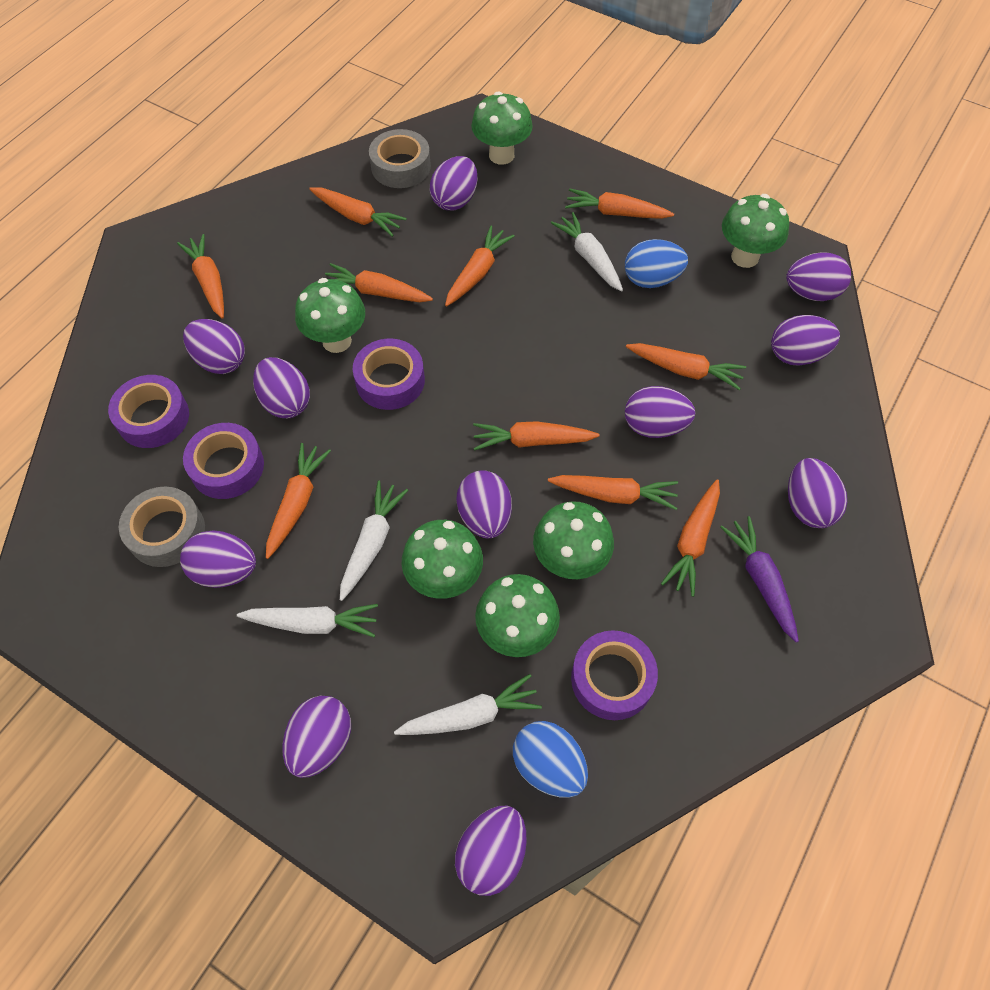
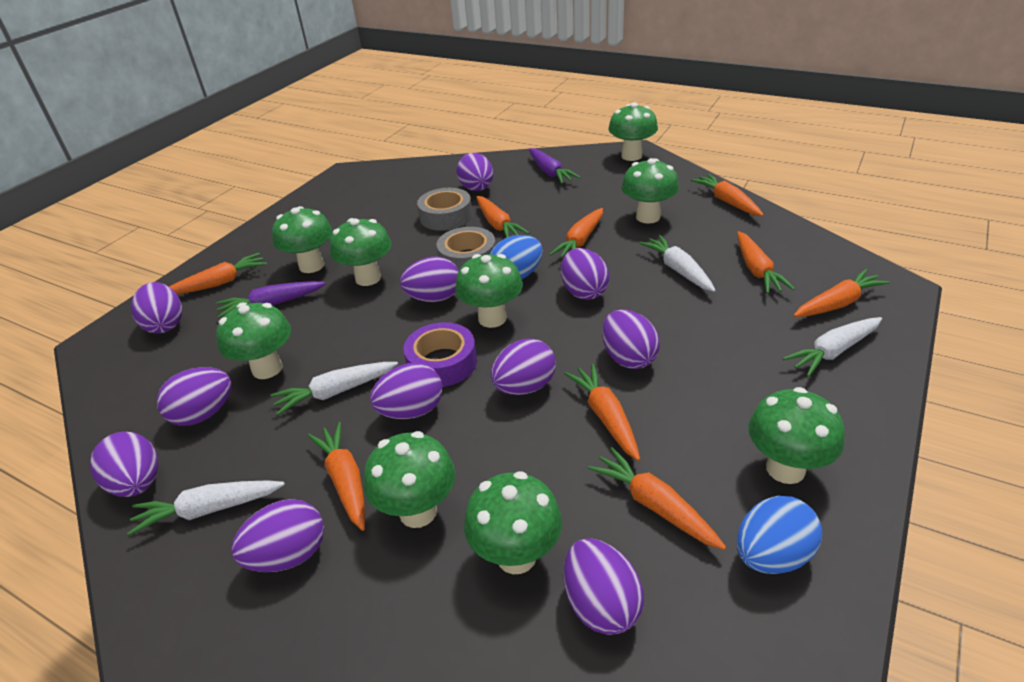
green mushroom: [295,278,365,353] [402,520,483,599] [471,92,533,165] [475,574,560,657] [533,501,614,579] [722,194,789,268] = 6 -> [216,302,291,379] [272,206,333,273] [330,218,392,286] [364,431,455,528] [455,254,523,328] [464,471,562,574] [608,103,658,161] [621,158,679,224] [748,387,845,484] = 9
orange carrot: [177,234,224,319] [266,443,331,559] [309,187,407,237] [325,263,433,302] [445,226,514,306] [473,421,600,450] [548,475,678,510] [565,188,674,219] [626,343,746,390] [661,479,720,597] = 10 -> [169,253,267,295] [307,422,365,531] [477,196,529,238] [550,208,603,258] [564,364,640,461] [588,447,726,550] [691,174,764,216] [737,231,795,294] [793,269,890,317] = 9
purple carrot: [720,516,799,642] = 1 -> [216,281,326,318] [529,148,580,184] = 2
purple tape: [108,375,189,448] [183,423,264,499] [353,339,425,410] [571,630,658,720] = 4 -> [403,322,477,387] = 1

